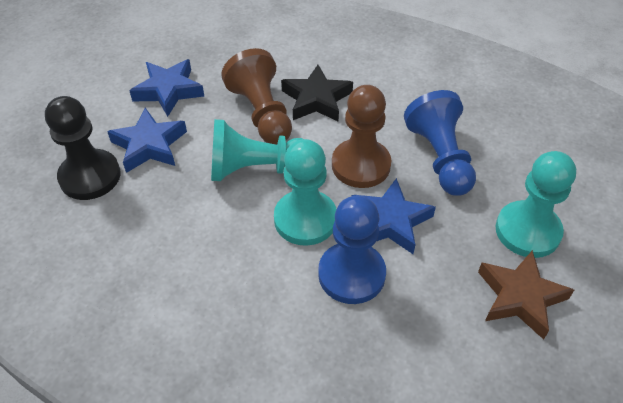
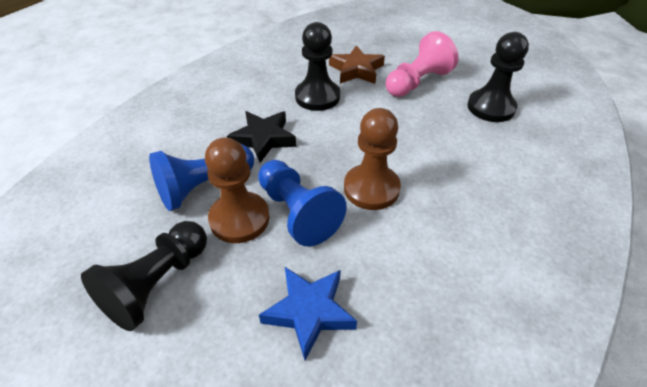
black pawn: [45,96,121,200] = 1 -> [81,221,207,331] [295,22,340,111] [467,32,529,122] = 3
blue star: [107,108,187,173] [129,59,204,117] [352,178,436,254] = 3 -> [259,267,357,360] = 1
pink pawn: none = 0 -> [386,31,458,97] = 1
turquoise pawn: [211,119,302,181] [274,139,336,246] [496,151,576,258] = 3 -> none = 0

